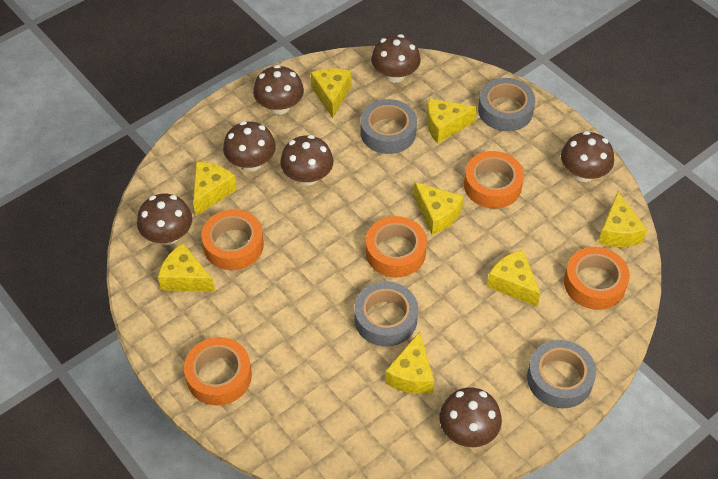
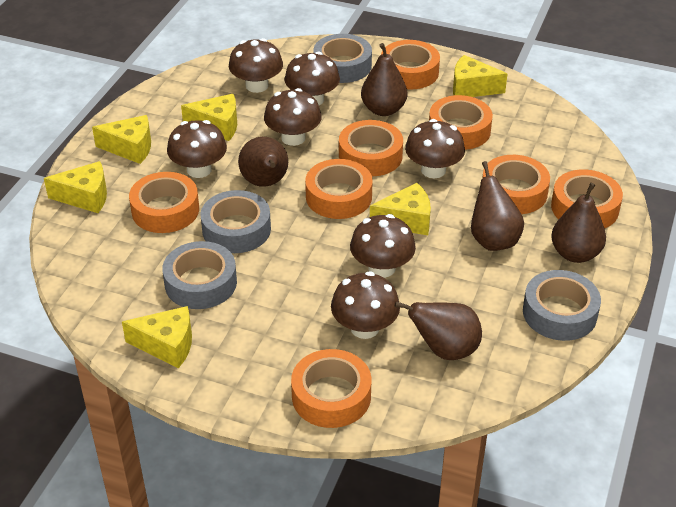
brown pear: none = 0 -> [238,137,288,187] [361,43,407,116] [395,301,482,360] [471,161,524,251] [551,183,606,263] = 5
orange tape: [184,337,252,406] [201,209,264,270] [366,216,427,277] [464,151,524,209] [564,247,630,310] = 5 -> [129,172,199,233] [291,349,371,428] [305,159,373,219] [339,120,403,177] [381,40,440,90] [429,95,493,150] [482,155,550,214] [551,169,623,228] = 8
yellow cheese: [158,243,215,292] [193,162,237,216] [311,68,352,118] [385,332,434,394] [414,182,464,235] [427,98,477,144] [487,250,541,307] [598,192,647,247] = 8 -> [44,161,107,213] [92,115,151,164] [122,306,192,368] [181,94,237,141] [370,183,431,235] [453,55,507,97] = 6

